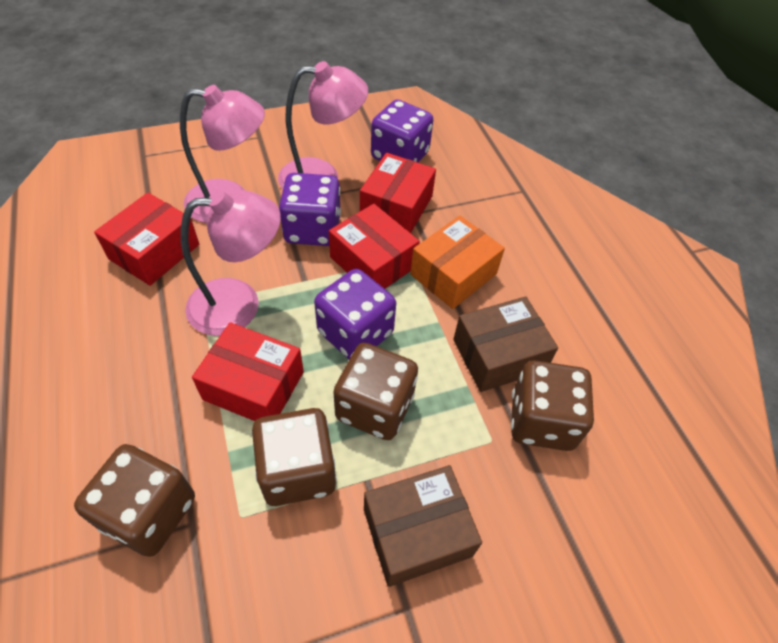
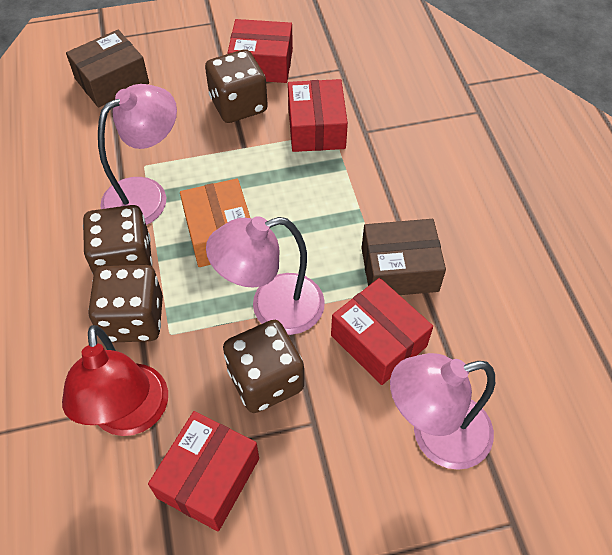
purple dice: [279,173,341,246] [314,269,396,359] [371,99,433,163] = 3 -> none = 0
red lamp: none = 0 -> [62,325,168,436] = 1

